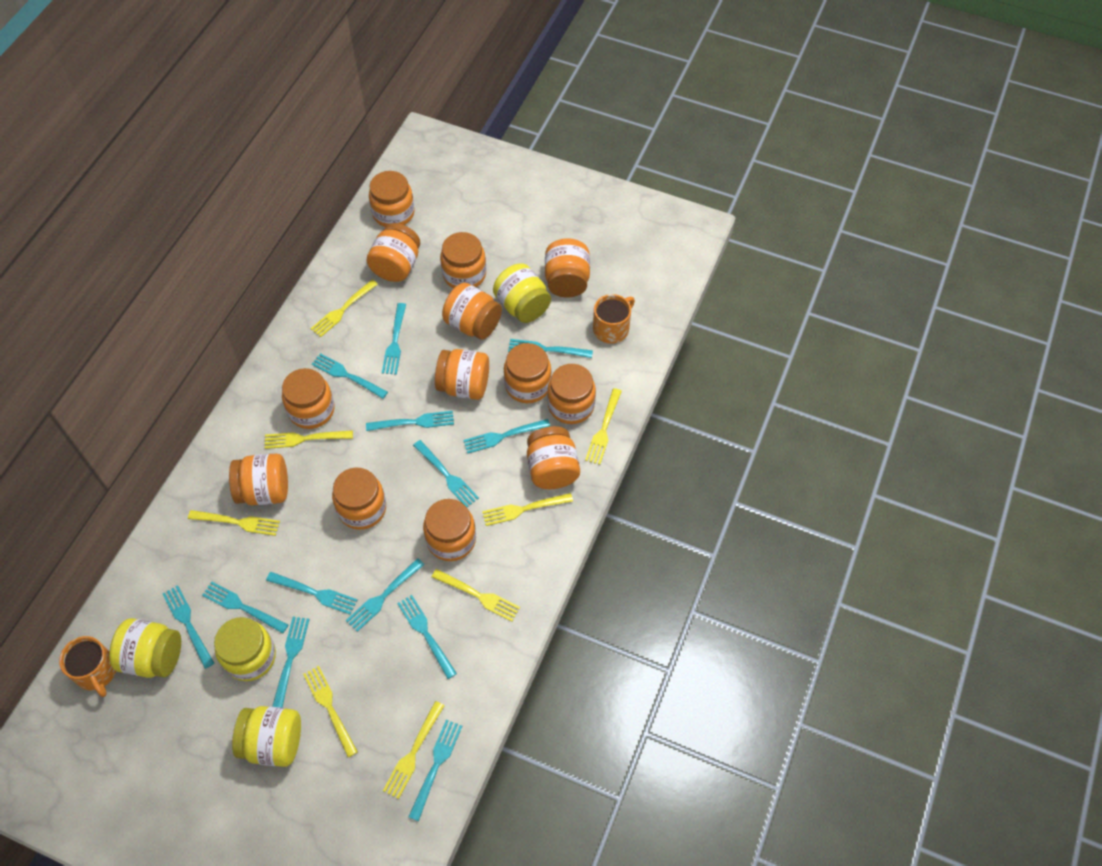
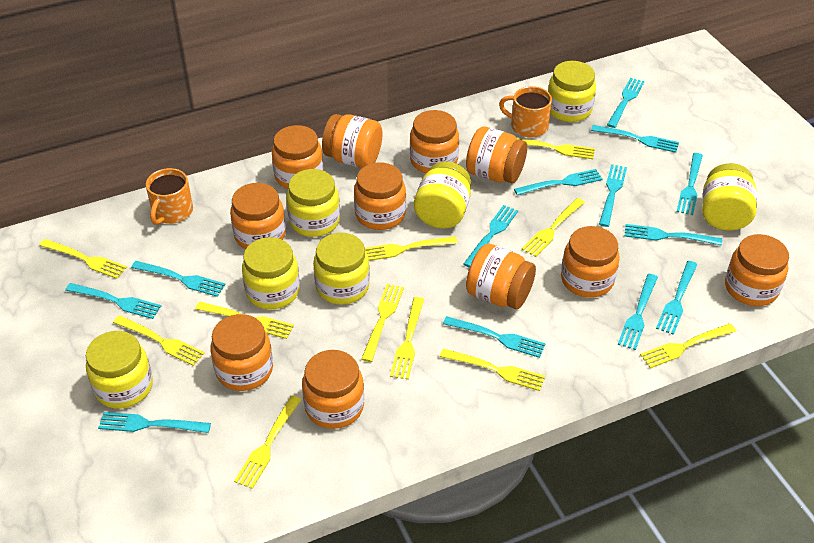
orange jar: [229,454,288,505] [282,368,335,429] [332,468,386,530] [367,223,420,282] [369,171,415,227] [423,499,476,561] [435,349,489,400] [440,232,486,288] [442,283,502,340] [504,343,552,403] [527,426,580,489] [545,238,590,297] [547,364,596,424] = 13 -> [210,314,273,391] [230,183,286,249] [272,125,323,189] [302,350,364,429] [322,114,383,168] [354,163,406,230] [410,110,459,173] [466,127,527,183] [466,244,536,309] [561,226,619,298] [725,234,789,306] = 11
yellow fork: [188,510,280,536] [265,430,353,449] [303,666,358,757] [310,279,378,337] [383,701,444,799] [432,569,520,621] [482,493,573,526] [585,388,622,465] = 8 -> [39,239,127,279] [113,315,205,366] [195,302,294,339] [234,395,301,489] [361,284,404,362] [365,236,458,261] [390,297,424,380] [440,348,545,391] [519,139,595,159] [522,198,585,257] [640,323,736,368] = 11
yellow jar: [109,618,181,678] [214,617,276,681] [232,706,301,767] [493,263,551,323] = 4 -> [86,331,153,409] [242,237,300,310] [287,169,340,237] [313,233,370,305] [414,162,471,229] [548,61,596,122] [702,163,757,231] = 7

